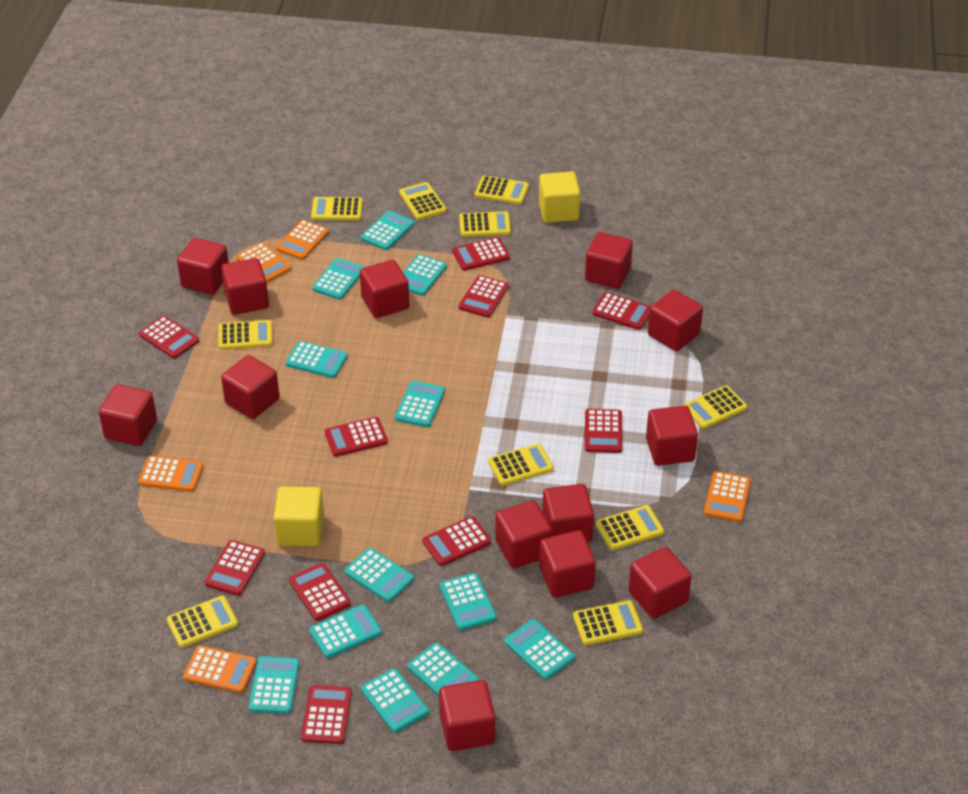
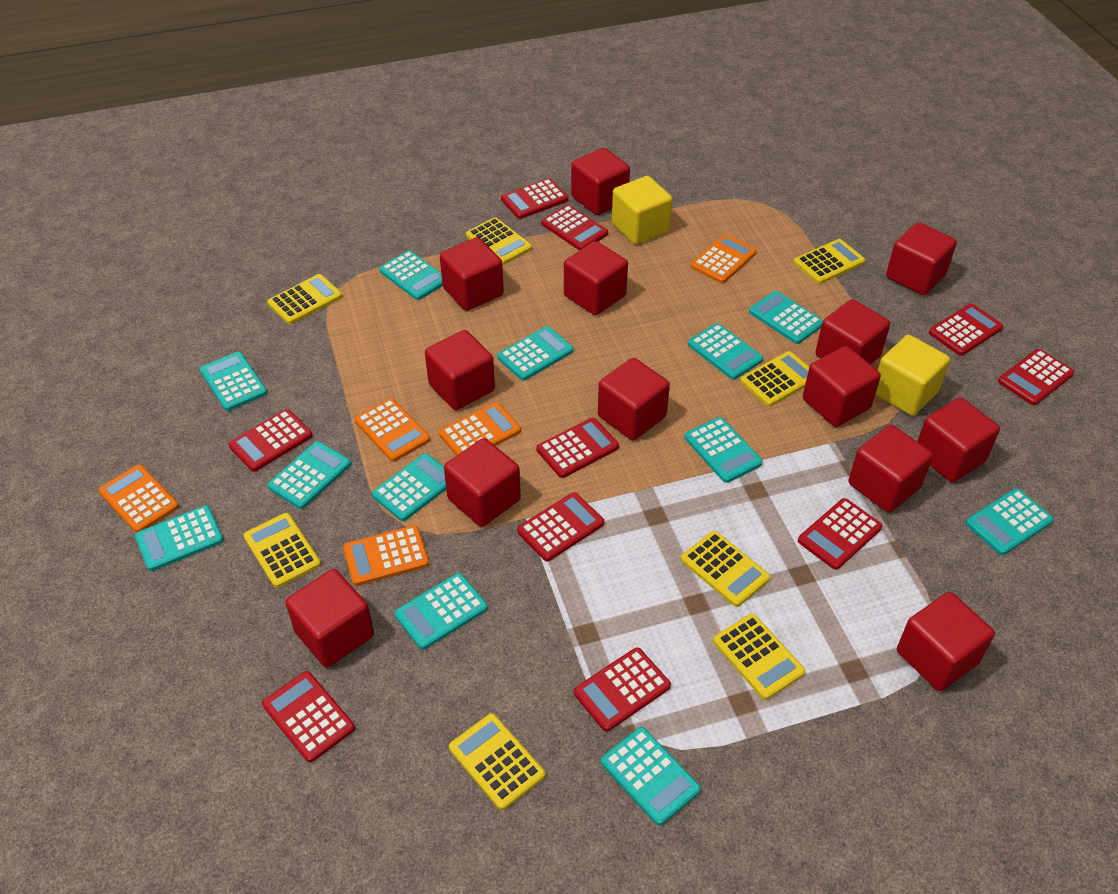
yellow calculator: [167,596,238,648] [218,320,273,350] [311,197,363,221] [399,182,446,220] [459,211,511,237] [475,175,529,205] [488,444,554,486] [573,600,643,646] [596,505,664,551] [683,385,747,429] = 10 -> [243,513,321,588] [267,274,342,325] [449,713,545,810] [466,217,532,265] [681,531,770,607] [713,614,805,700] [740,351,809,407] [794,239,865,284] = 8

